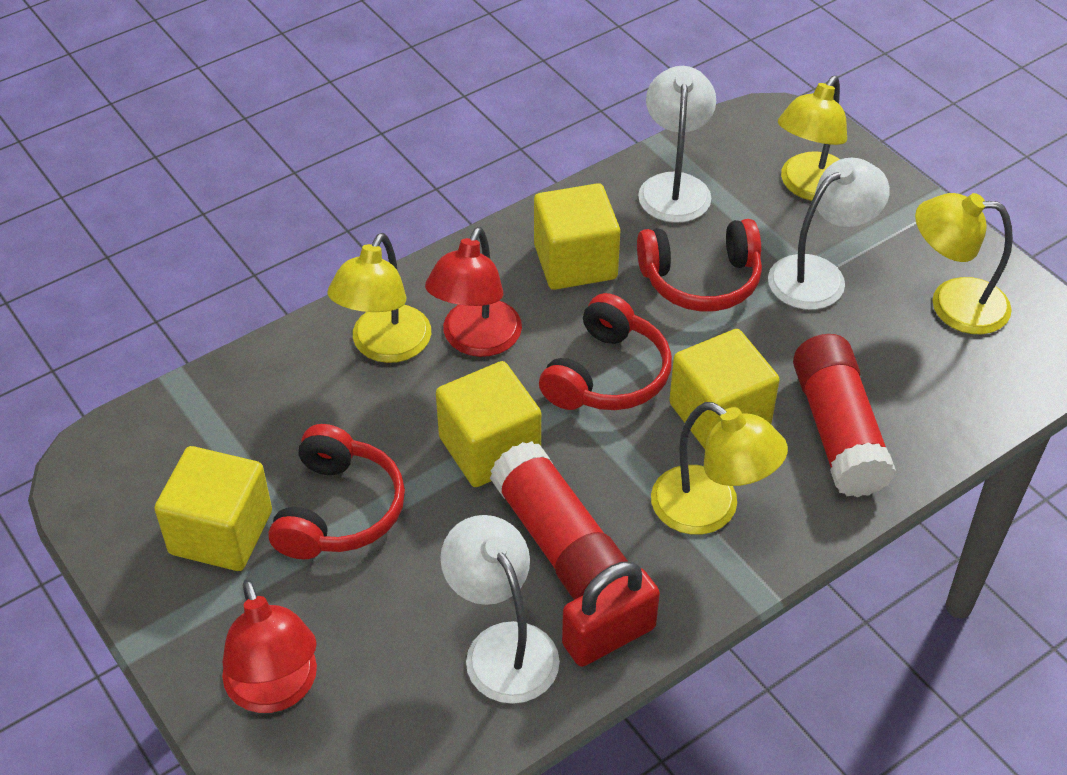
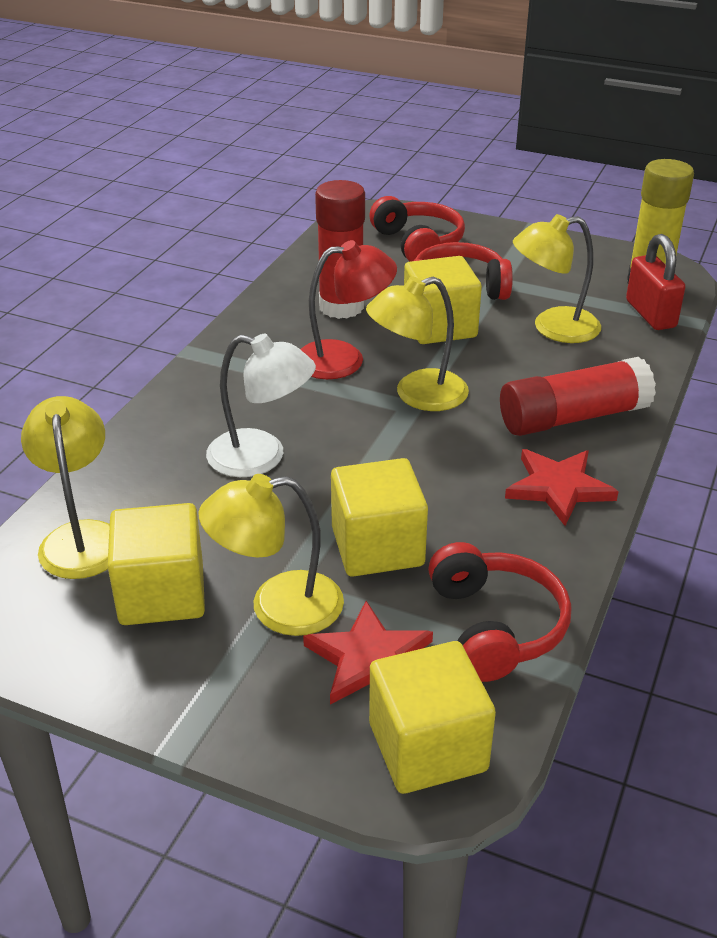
red lamp: [222,579,317,713] [425,227,522,357] = 2 -> [300,240,397,379] = 1
red star: none = 0 -> [303,601,433,705] [505,449,619,526] = 2
white lamp: [440,515,560,704] [638,66,716,223] [768,158,890,310] = 3 -> [206,334,316,477] = 1
yellow glue stick: none = 0 -> [627,159,694,283] = 1

